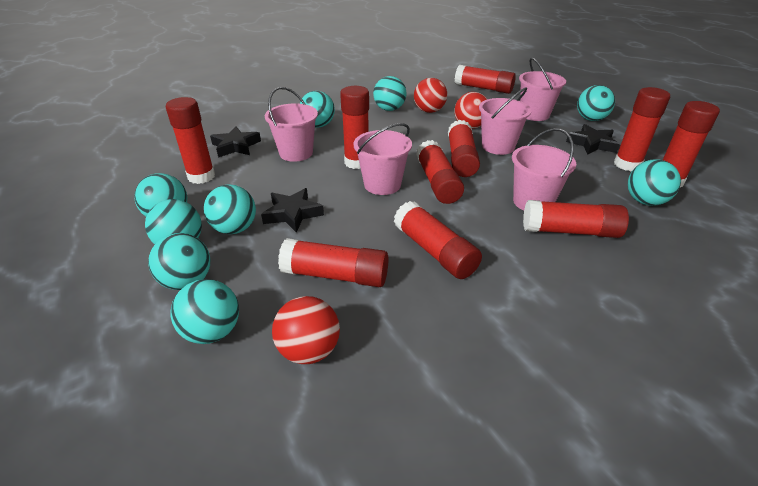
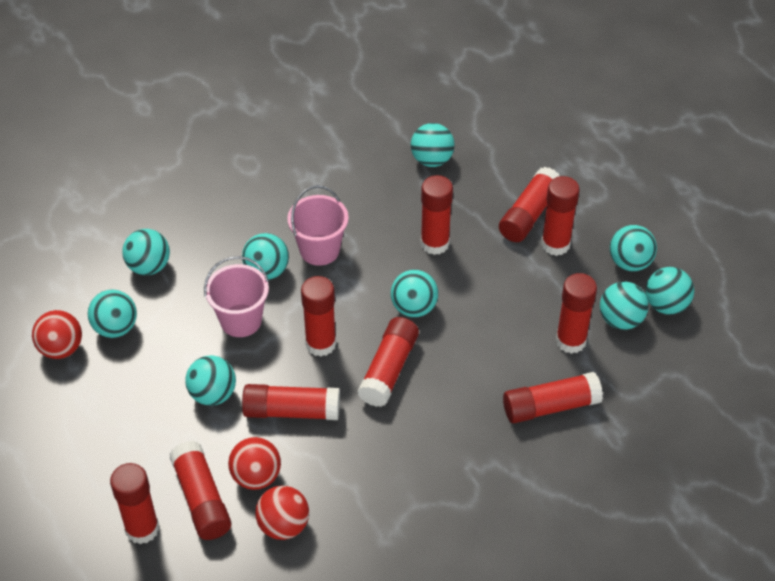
black star: [210,127,261,158] [261,188,324,233] [566,124,620,155] = 3 -> none = 0
pink bucket: [265,87,318,162] [353,123,412,195] [479,87,531,155] [512,128,576,211] [519,57,566,121] = 5 -> [204,256,269,337] [287,185,349,266] = 2

